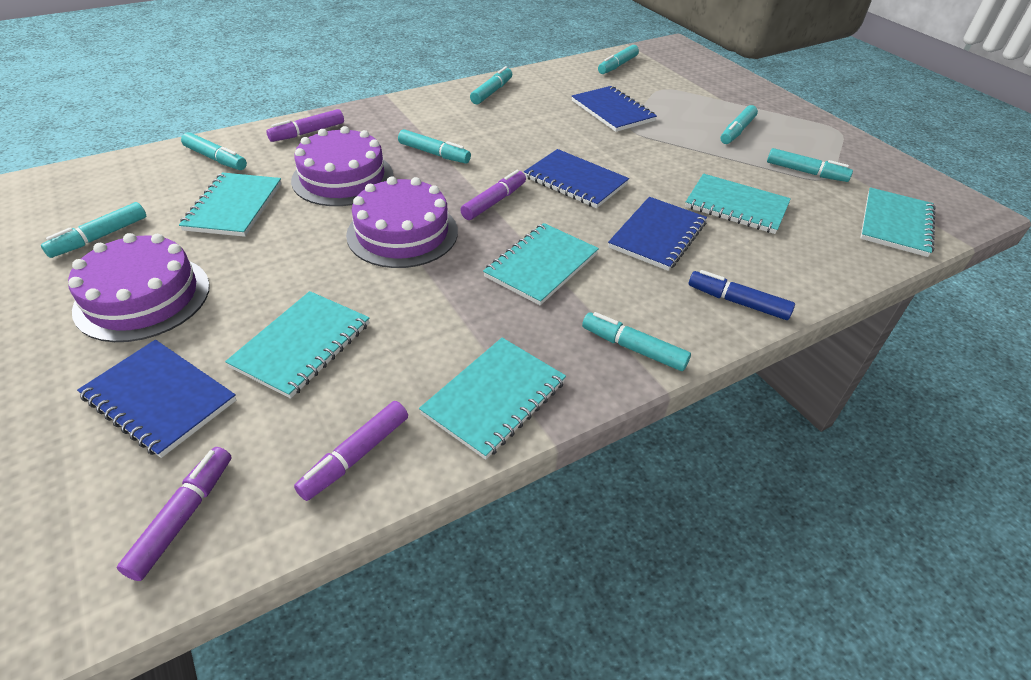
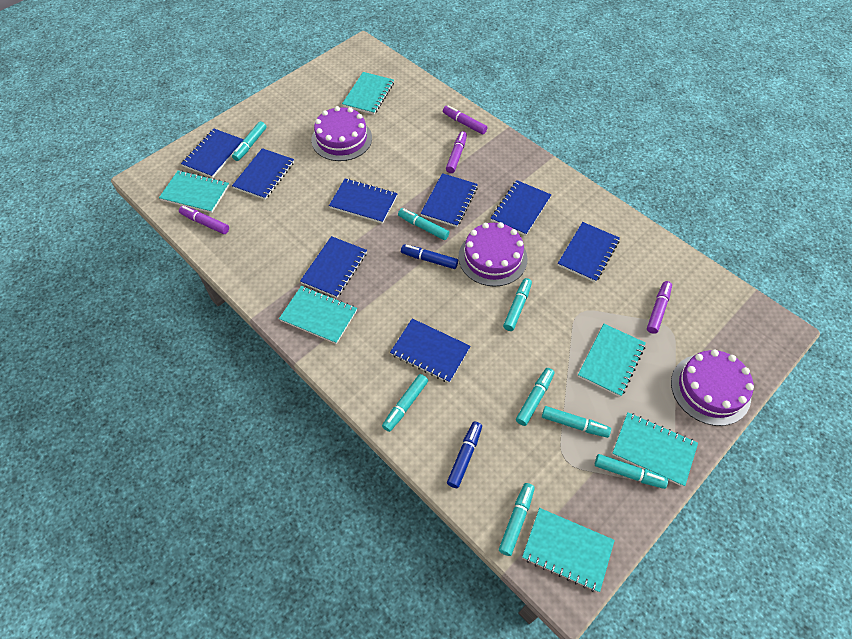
blue marker: [689,270,795,320] = 1 -> [401,244,458,269] [447,421,482,488] = 2
blue notebook: [77,340,236,458] [524,149,629,208] [572,86,657,132] [608,197,707,271] = 4 -> [181,129,244,178] [232,148,294,200] [300,236,367,298] [329,178,398,224] [390,318,470,383] [420,173,478,227] [491,180,551,236] [558,222,620,282] = 8

